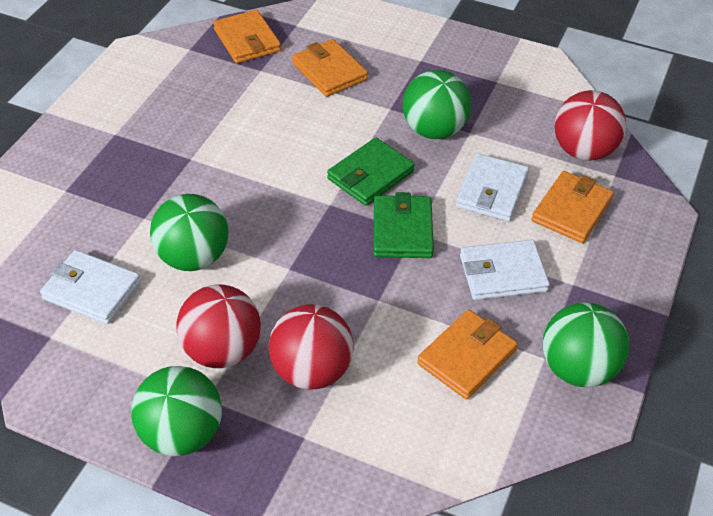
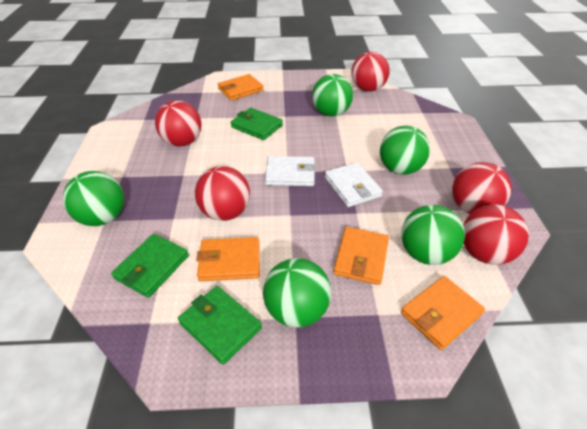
green ball: [131,366,222,456] [150,194,229,271] [403,70,471,139] [543,302,629,387] = 4 -> [63,171,124,226] [263,258,331,328] [312,74,353,116] [380,126,430,175] [401,205,465,265] = 5
green wallet: [327,138,415,206] [373,192,434,258] = 2 -> [111,234,189,298] [178,286,262,365] [231,108,283,140] = 3
red ball: [177,284,261,368] [269,304,354,390] [554,90,626,161] = 3 -> [155,101,201,146] [195,166,250,221] [351,52,390,92] [452,162,512,214] [463,205,529,265] = 5
white wallet: [40,250,141,324] [456,153,529,222] [460,240,550,300] = 3 -> [265,156,316,186] [325,162,383,207] = 2

